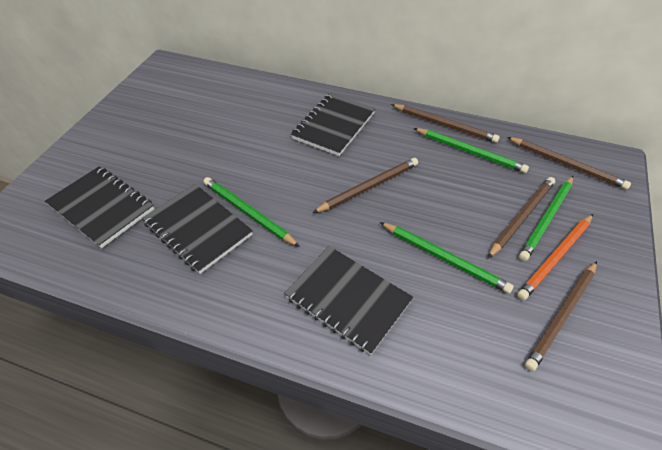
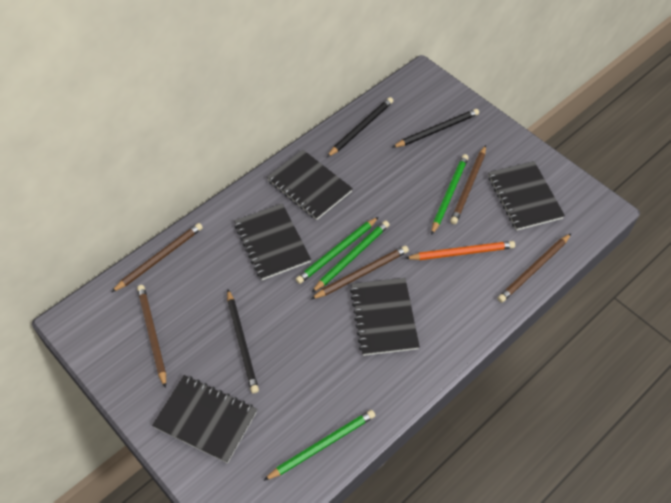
black notebook: [45,166,154,248] [142,184,253,274] [284,246,413,355] [291,93,376,156] = 4 -> [152,375,257,463] [234,203,311,280] [267,150,353,220] [350,278,420,356] [488,161,565,231] = 5
black pencil: none = 0 -> [227,289,259,393] [327,97,393,157] [392,109,479,148] = 3

